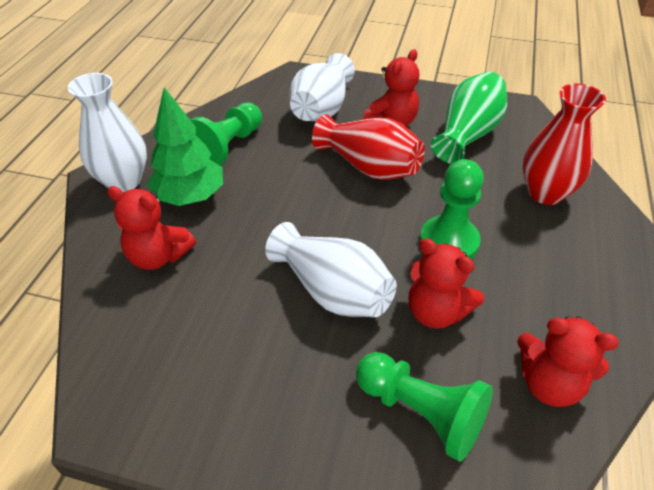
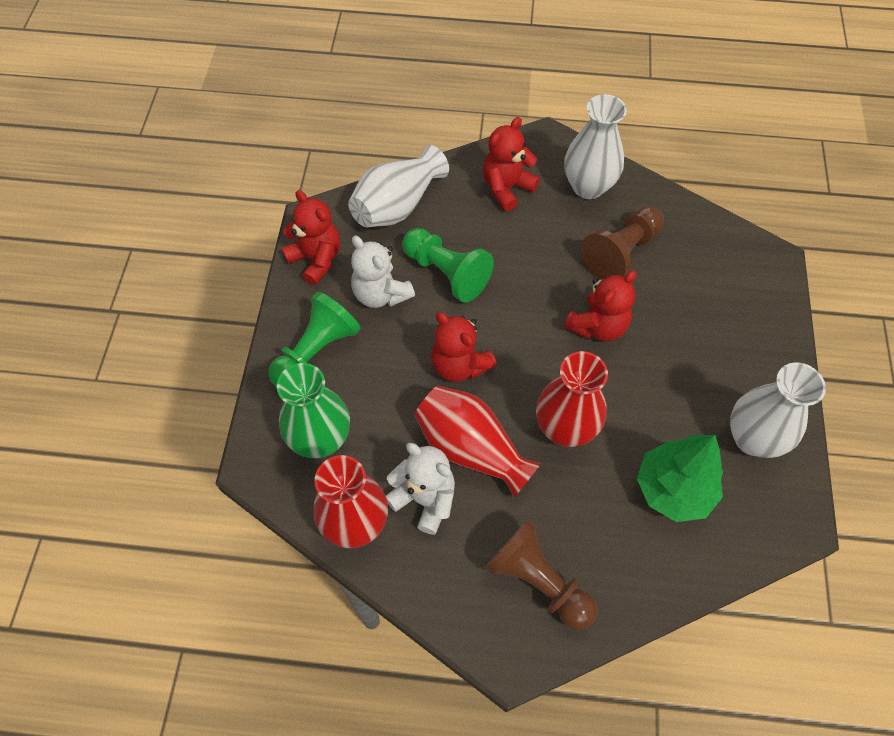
brown pawn: none = 0 -> [485,519,598,630] [581,206,664,280] = 2
green pawn: [191,102,262,166] [356,352,493,462] [420,159,484,259] = 3 -> [268,292,361,387] [402,228,494,303] = 2
red vase: [312,114,425,180] [522,84,606,205] = 2 -> [314,455,388,548] [414,385,541,498] [536,351,608,447] = 3
white teddy bear: none = 0 -> [351,235,415,308] [386,443,455,535] = 2

